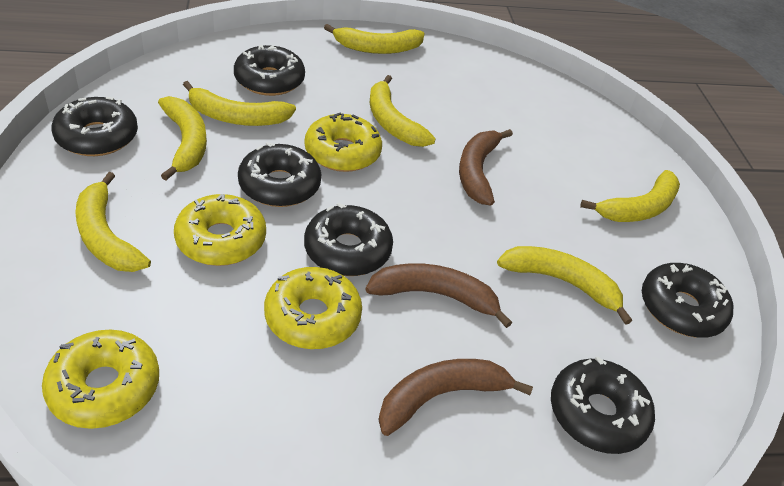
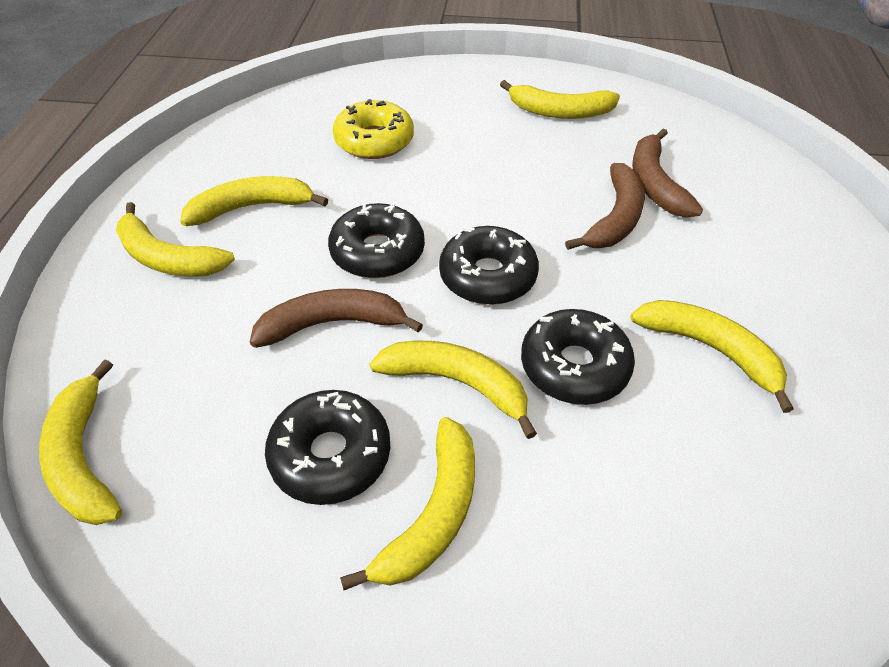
black donut: [52,97,138,156] [234,45,305,96] [238,142,321,207] [304,203,393,276] [551,356,655,454] [642,263,733,338] = 6 -> [265,390,390,505] [328,203,425,278] [439,226,539,305] [521,309,635,405] = 4
yellow donut: [42,329,159,429] [174,194,266,266] [264,267,362,349] [305,113,382,172] = 4 -> [333,99,414,159] = 1

